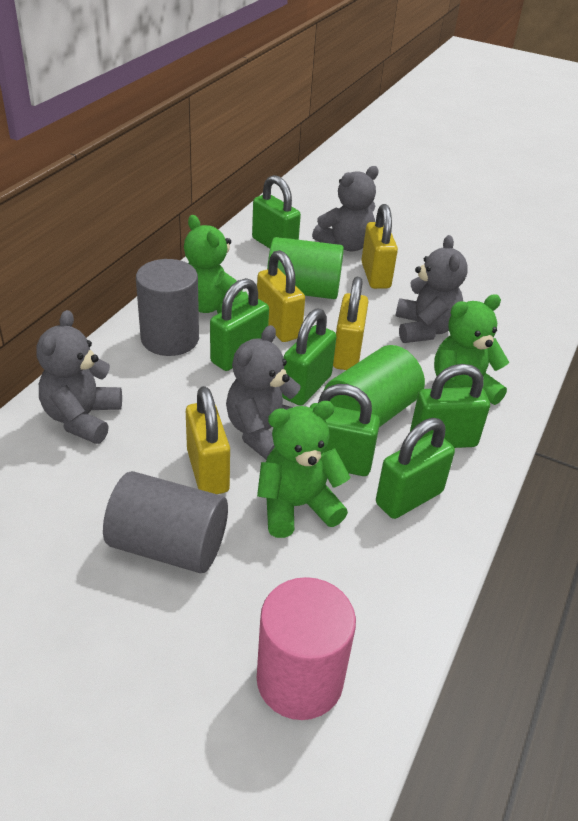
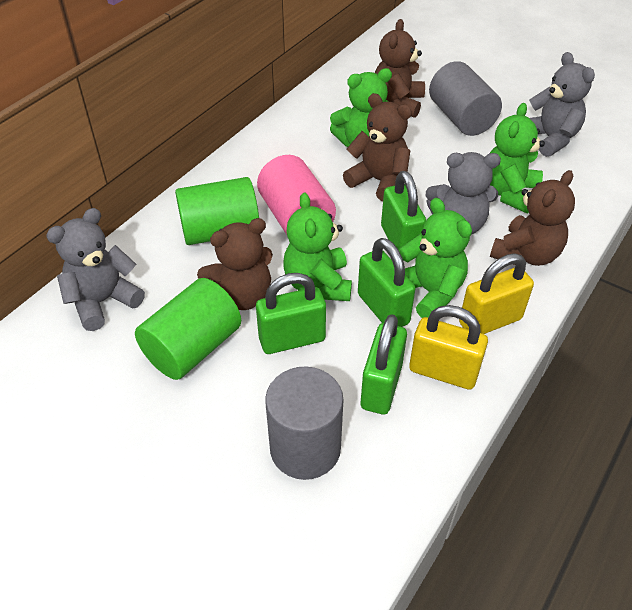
brown teddy bear: none = 0 -> [197,218,273,310] [343,93,412,201] [375,19,425,118] [490,170,575,266] = 4
green padlock: [210,278,269,371] [252,175,301,248] [282,308,337,406] [310,384,380,476] [376,418,455,519] [410,364,490,448] = 6 -> [256,273,326,354] [358,238,415,327] [361,314,407,414] [381,171,426,261] = 4
green teddy bear: [184,215,249,314] [257,401,351,538] [434,294,509,405] = 3 -> [283,193,352,301] [330,68,392,147] [399,198,472,318] [490,103,545,213] = 4
grey teddy bear: [36,310,122,444] [226,325,300,460] [312,166,379,251] [396,235,468,343] = 4 -> [46,208,145,331] [426,152,501,234] [529,52,595,157] = 3
yellow padlock: [186,386,230,494] [257,250,305,342] [333,277,368,370] [361,204,398,289] = 4 -> [409,305,488,390] [459,253,534,334] = 2

